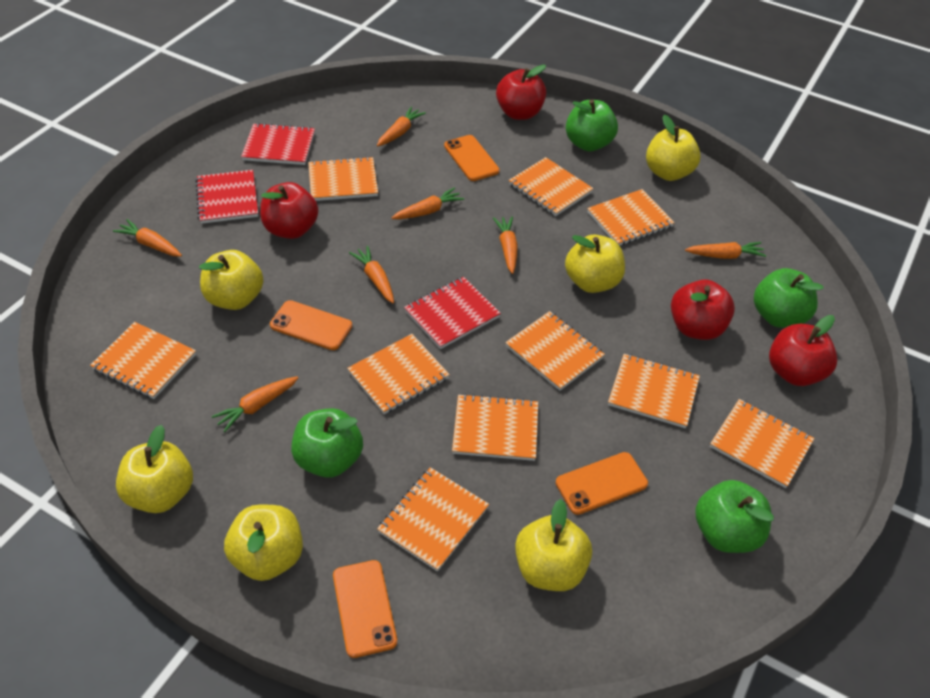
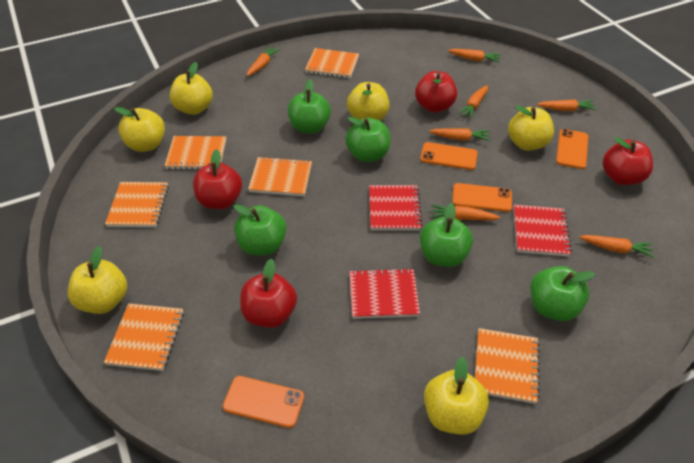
green apple: [291,408,363,478] [566,100,618,152] [695,480,774,553] [754,268,824,328] = 4 -> [233,204,286,256] [288,79,331,134] [345,117,390,162] [420,203,473,267] [530,266,595,321] = 5
orange notebook: [90,322,196,399] [308,156,378,201] [347,334,450,414] [377,467,489,571] [452,394,538,461] [505,311,605,391] [509,157,593,216] [587,189,675,246] [608,354,700,428] [710,399,814,488] = 10 -> [104,303,184,371] [105,182,169,227] [165,136,226,170] [248,156,312,196] [305,48,359,78] [475,328,540,404] = 6

